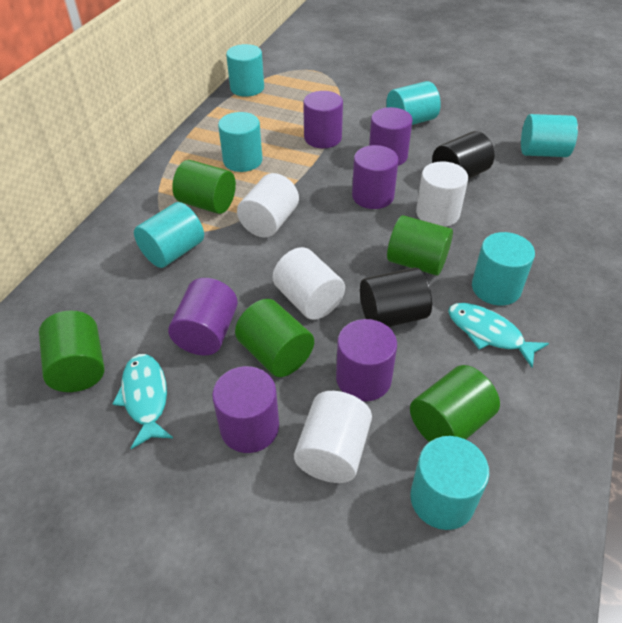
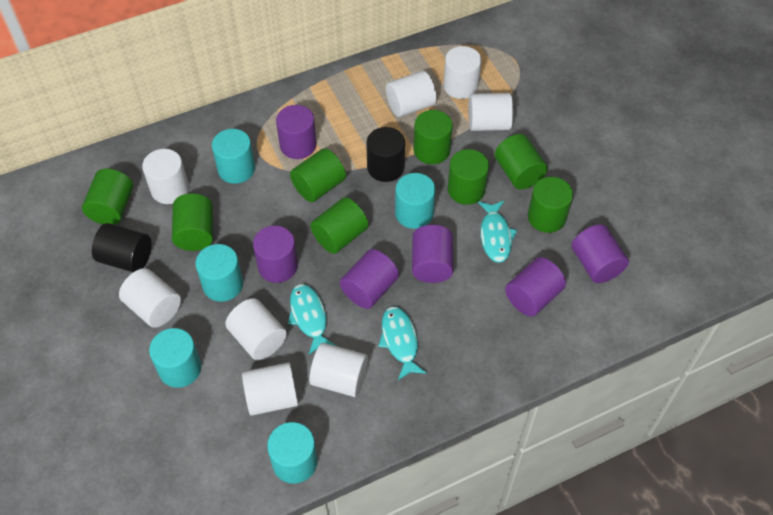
green cylinder: [39,311,104,392] [172,160,236,214] [235,299,314,377] [387,215,453,276] [410,365,500,442] = 5 -> [82,169,133,225] [172,193,213,251] [290,148,346,202] [310,197,368,254] [413,110,453,164] [447,149,489,205] [495,134,548,190] [528,177,573,233] = 8
turquoise cylinder: [134,202,204,268] [218,112,263,172] [226,44,264,97] [386,81,441,125] [410,436,489,530] [472,232,535,306] [521,114,578,157] = 7 -> [149,328,202,388] [195,244,243,302] [212,129,255,184] [267,422,318,484] [395,173,436,229] = 5
turquoise fish: [112,354,173,449] [448,303,549,368] = 2 -> [288,284,336,355] [378,306,427,380] [478,200,517,263] = 3
white cylinder: [237,173,299,238] [273,247,345,320] [294,391,372,483] [416,161,468,227] = 4 -> [119,268,181,328] [142,149,189,204] [225,298,287,360] [242,362,298,416] [309,343,368,397] [386,71,436,117] [443,46,482,99] [468,93,513,131] = 8

